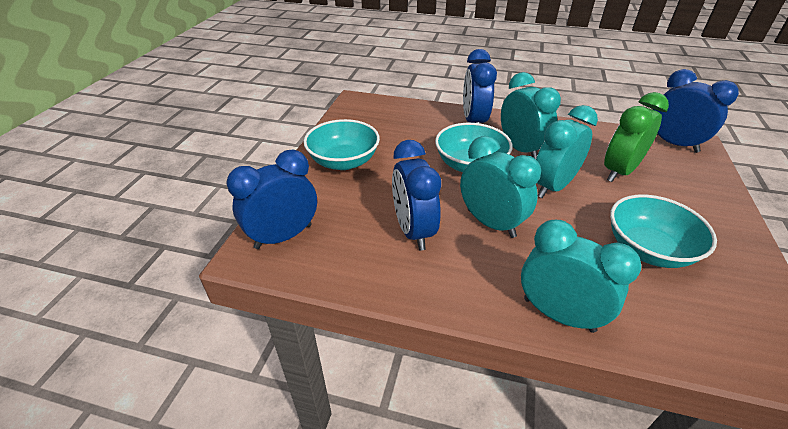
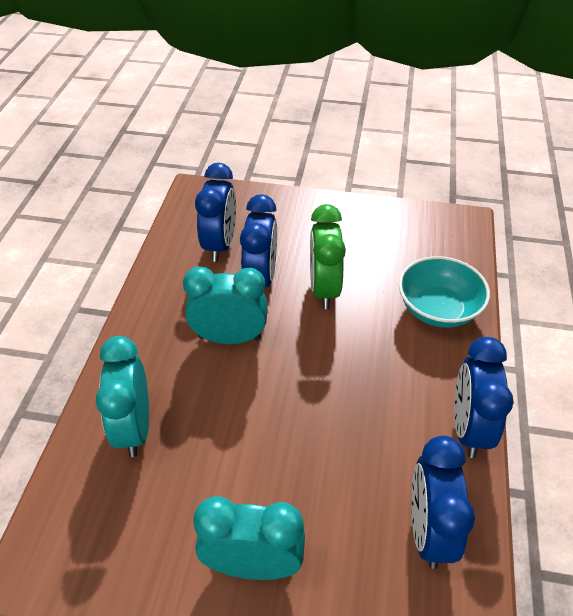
turquoise bowl: [304,119,380,170] [435,123,513,172] [610,195,717,268] = 3 -> [399,256,490,328] = 1
turquoise clock: [460,136,541,238] [501,72,561,159] [521,220,641,333] [536,105,598,198] = 4 -> [96,336,149,457] [183,267,268,344] [193,496,305,580] = 3

